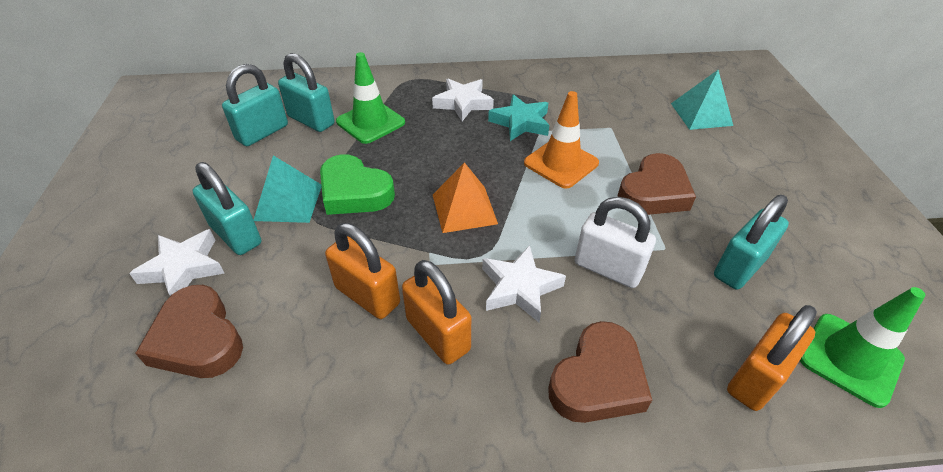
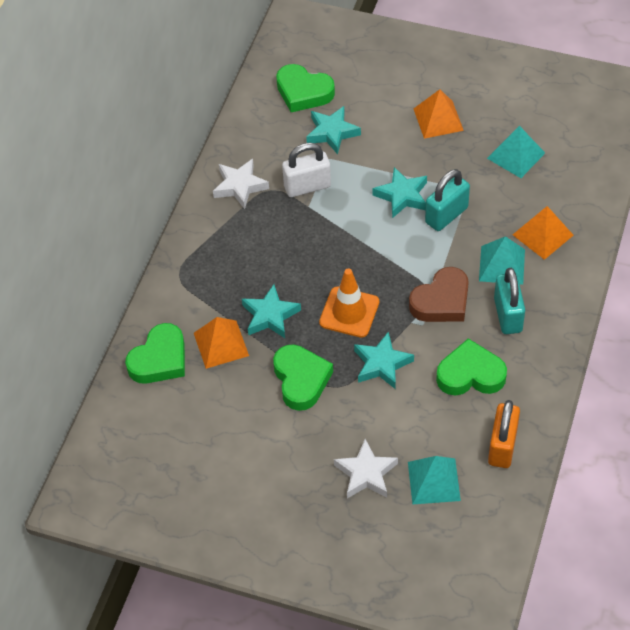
brown heart: [135,285,243,378] [548,321,652,423] [618,153,696,215] = 3 -> [409,267,469,322] = 1
green heart: [320,154,395,215] = 1 -> [125,323,185,384] [273,344,333,411] [276,64,335,112] [436,338,507,396] = 4
green traffic cone: [336,52,405,144] [800,287,925,408] = 2 -> none = 0
orange padlock: [325,223,400,319] [402,260,471,365] [727,305,817,411] = 3 -> [488,400,520,468] = 1
orange pyramid: [433,162,498,233] = 1 -> [194,317,249,369] [414,89,464,139] [513,206,574,260] = 3
turquoise padlock: [192,162,261,255] [222,64,288,146] [278,53,335,132] [714,195,789,290] = 4 -> [425,169,470,231] [494,268,525,334] = 2
turquoise pyramid: [254,155,322,223] [671,70,733,130] = 2 -> [408,456,461,505] [479,236,525,285] [487,126,545,178] = 3
turquoise star: [488,94,549,141] = 1 -> [242,284,301,338] [306,106,361,155] [354,331,414,389] [373,167,427,218] = 4
white star: [129,229,225,296] [432,79,494,121] [482,245,566,322] = 3 -> [213,159,269,209] [334,439,398,498] = 2

